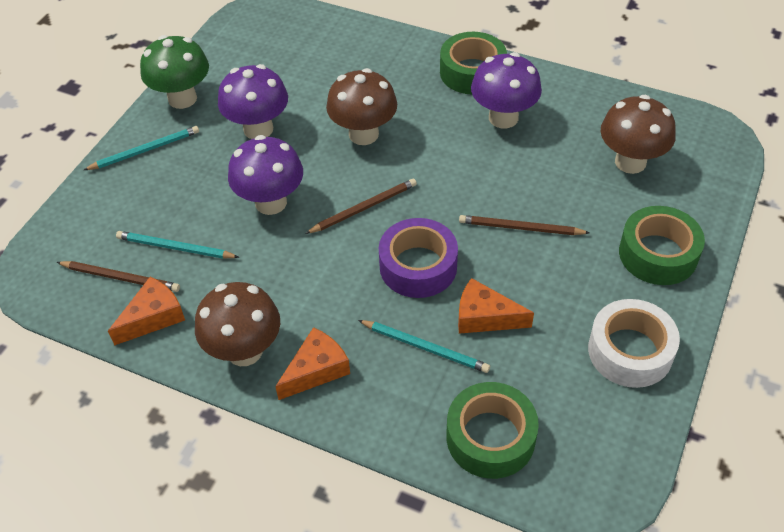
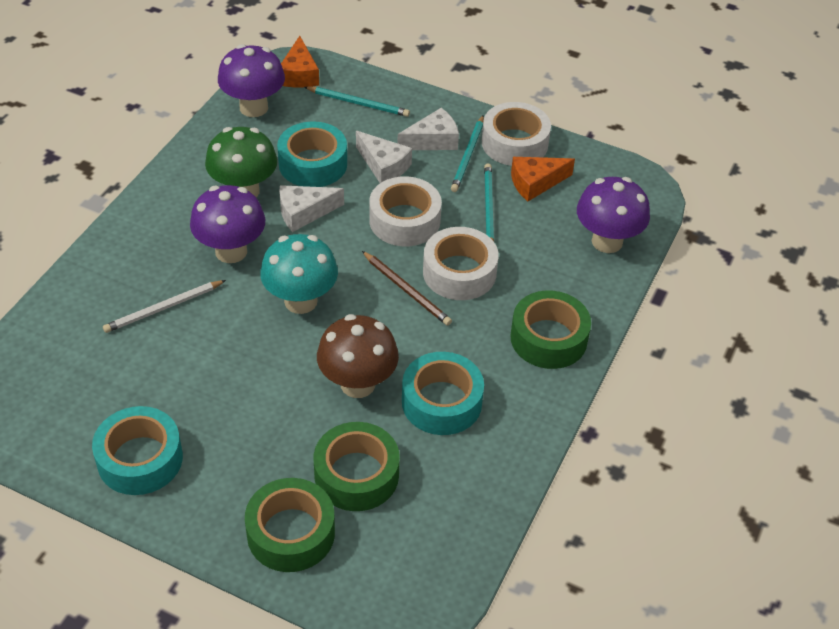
brown mushroom: [195,282,280,366] [326,68,397,145] [601,95,676,174] = 3 -> [317,314,399,398] = 1
brown pencil: [57,261,180,292] [305,179,417,234] [459,215,590,235] = 3 -> [362,251,452,326] = 1
orange cheese: [108,277,185,345] [275,327,350,400] [458,278,534,334] = 3 -> [281,36,319,88] [511,157,575,201] = 2
purple tape: [379,218,458,298] = 1 -> none = 0
turquoise mushroom: none = 0 -> [260,234,338,314] = 1
turquoise tape: none = 0 -> [92,406,183,495] [277,121,347,187] [402,352,484,435] = 3
white cheese: none = 0 -> [280,185,344,232] [356,131,412,183] [397,108,459,150] = 3
white pencil: none = 0 -> [103,280,226,333] = 1
white tape: [588,299,680,388] = 1 -> [369,176,442,246] [423,227,499,300] [482,102,551,166] = 3

